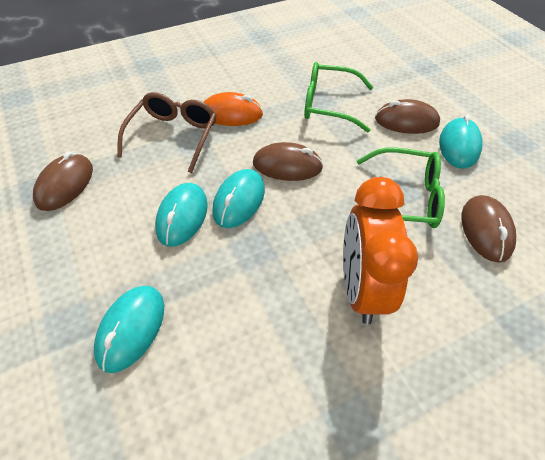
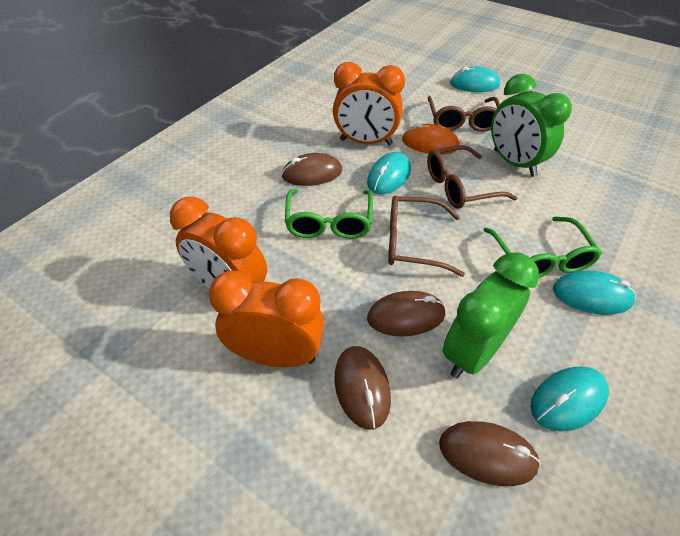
brown glasses: [117,92,216,173] = 1 -> [388,195,465,277] [427,145,517,209] [428,96,500,132] = 3
green clock: none = 0 -> [443,252,539,379] [491,74,572,177] = 2
orange clock: [343,177,418,324] = 1 -> [170,197,267,289] [209,270,324,367] [333,62,405,145] = 3

